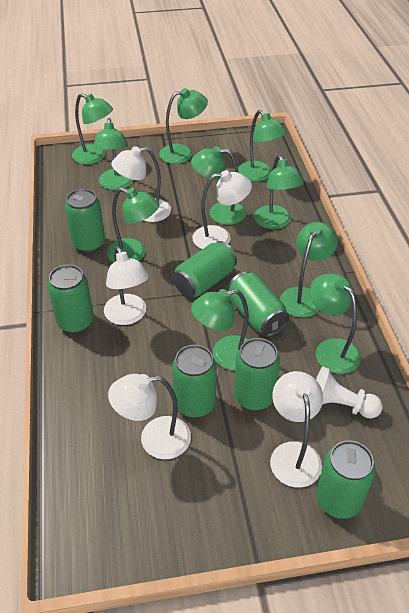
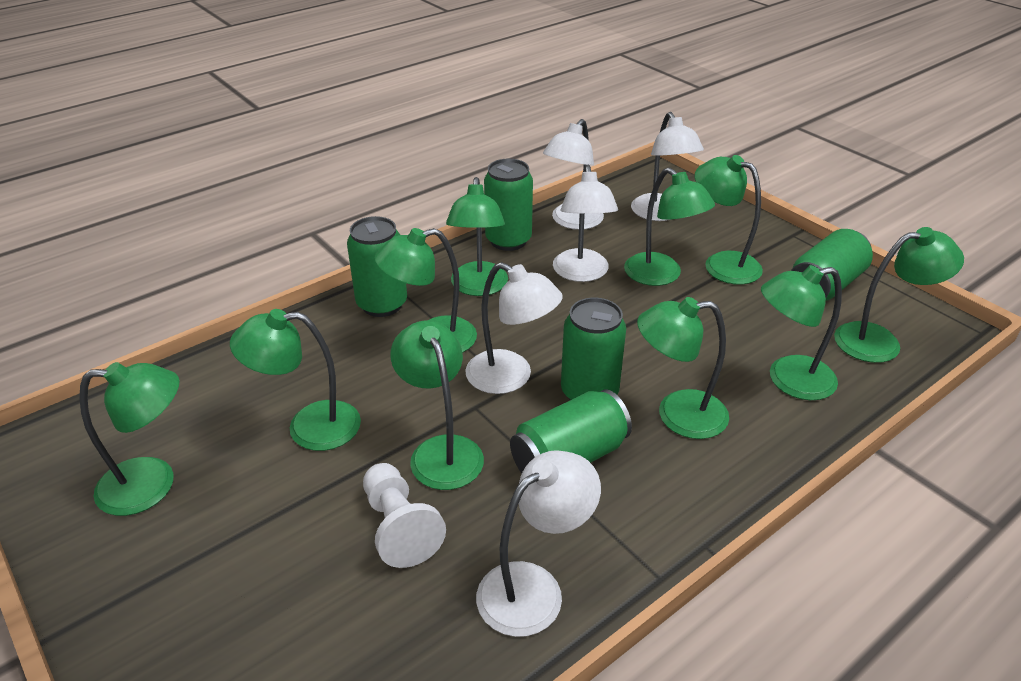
green can: [48,265,94,334] [65,189,105,253] [172,345,217,418] [173,241,237,297] [228,272,289,337] [234,338,280,411] [316,440,375,519] = 7 -> [347,216,407,317] [484,159,533,251] [510,389,632,473] [561,298,626,400] [791,229,873,301] = 5

